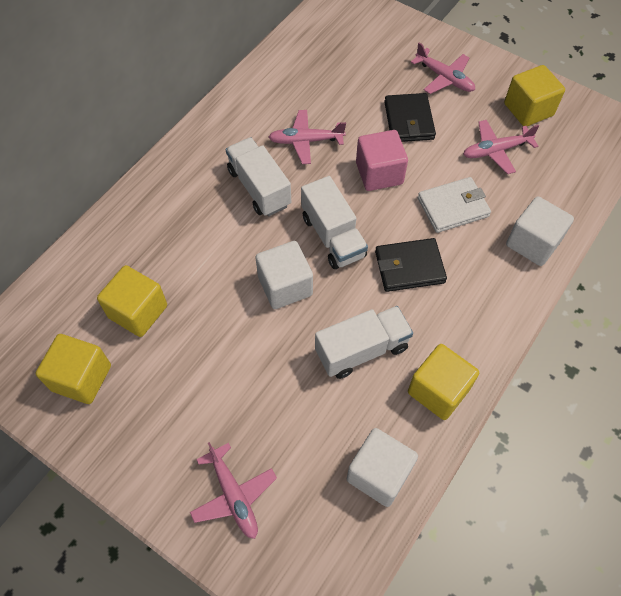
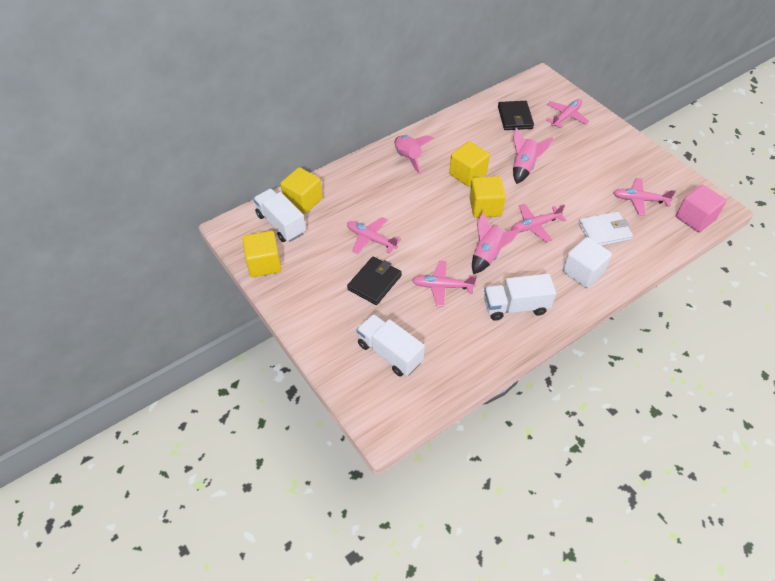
pink plane: [190,442,277,539] [268,110,346,164] [411,43,475,94] [463,120,539,174] = 4 -> [347,217,401,254] [412,261,477,307] [511,204,566,242] [546,99,589,129] [613,178,676,216] = 5
pink rocket: none = 0 -> [395,135,434,174] [472,212,521,274] [513,127,553,184] = 3
white cube: [255,241,313,309] [347,428,418,507] [506,196,574,266] = 3 -> [563,237,612,288] = 1

